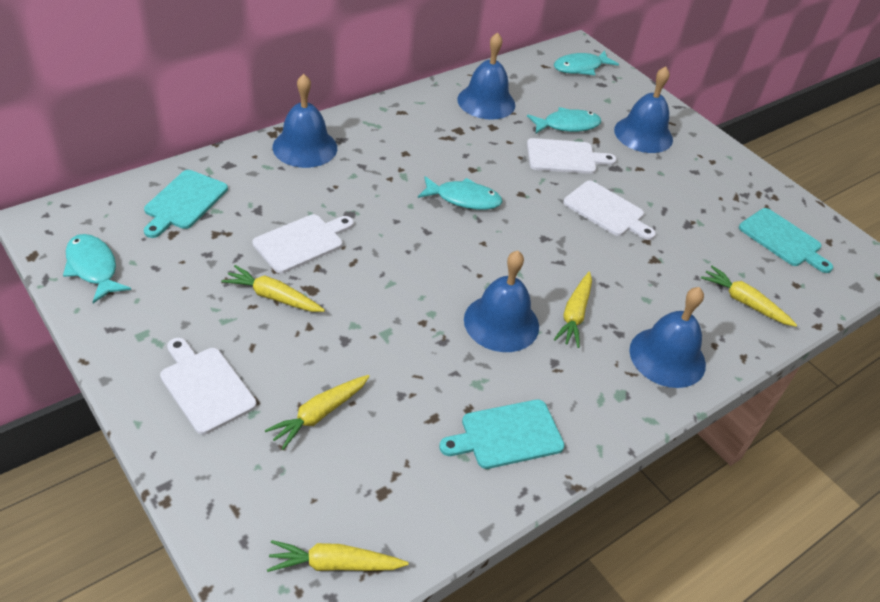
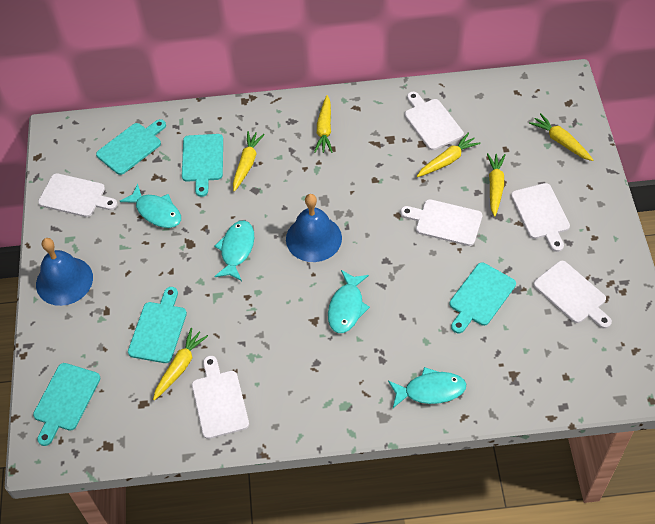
blue bell: [273,74,337,168] [457,32,515,120] [464,251,539,352] [614,66,673,153] [629,287,706,388] = 5 -> [36,238,93,306] [286,194,342,262] = 2
turquoise cutting board: [144,170,228,238] [439,399,565,469] [739,208,833,273] = 3 -> [33,363,101,446] [96,119,166,175] [128,287,187,363] [182,134,223,197] [449,263,516,333] = 5
white cutting board: [160,338,257,434] [253,214,354,273] [527,138,617,174] [563,181,656,240] = 4 -> [38,173,118,217] [192,356,249,439] [400,199,482,246] [405,92,464,150] [511,183,570,252] [533,261,612,329] = 6
yellow carrot: [221,265,325,312] [265,375,370,450] [267,540,409,572] [554,272,592,348] [701,266,797,327] = 5 -> [153,328,208,400] [233,131,265,192] [314,95,332,153] [417,133,480,177] [487,153,506,217] [529,113,593,161] = 6

